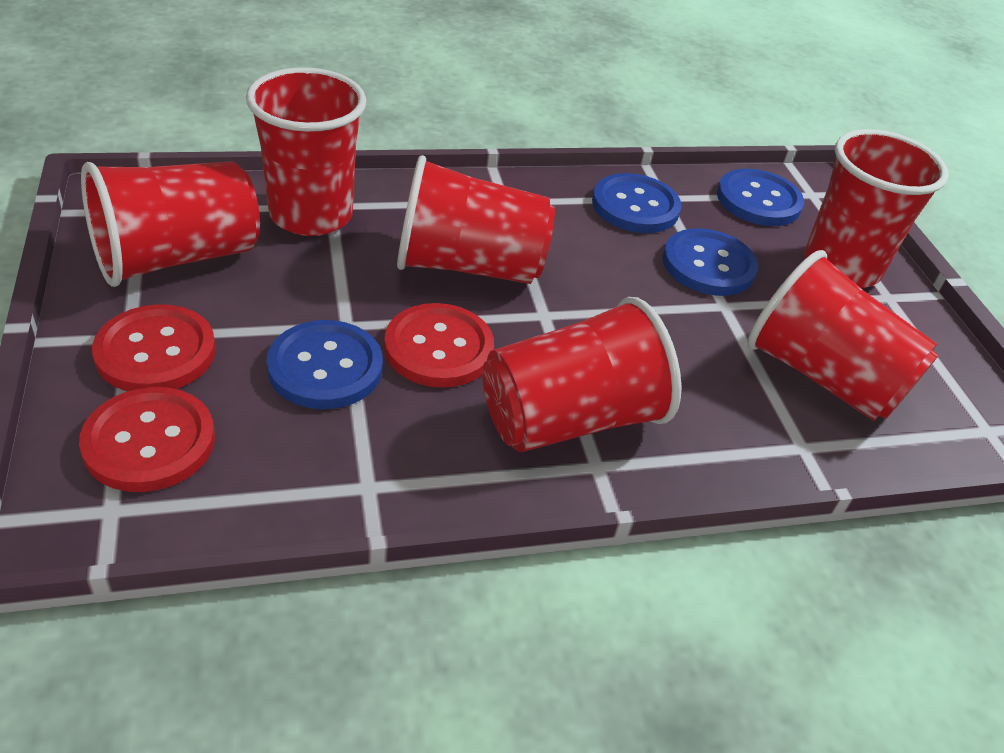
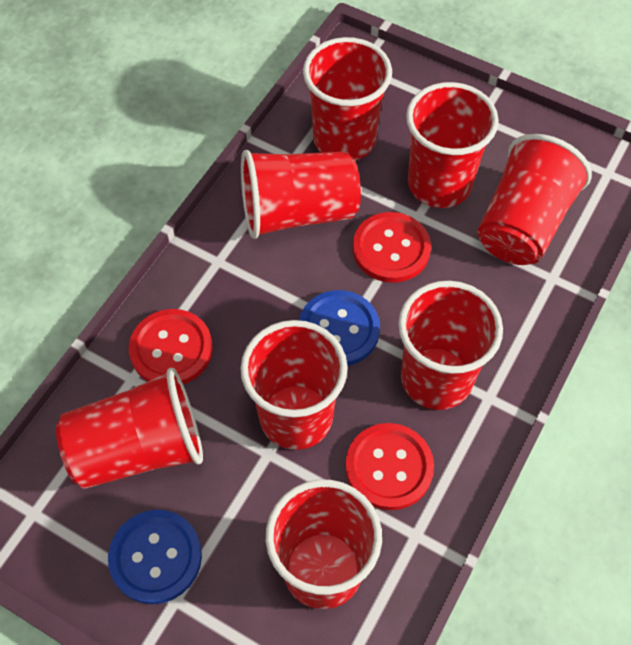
blue button: [266,320,383,409] [592,173,682,233] [663,228,758,296] [717,169,804,226] = 4 -> [108,510,202,604] [299,290,380,366] = 2
red cup: [81,161,260,287] [246,67,367,236] [397,155,555,284] [482,297,681,452] [747,250,939,421] [804,129,949,288] = 6 -> [56,368,203,489] [241,150,361,239] [241,320,348,450] [266,480,382,609] [303,37,392,161] [398,281,503,410] [406,82,499,208] [478,134,592,265] = 8

